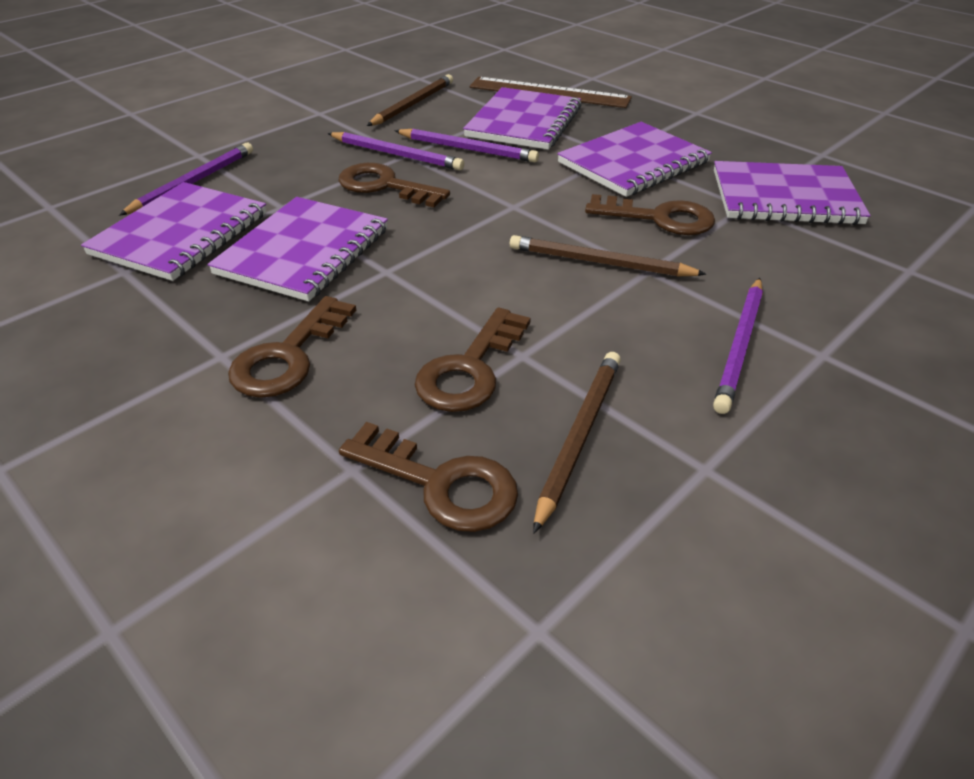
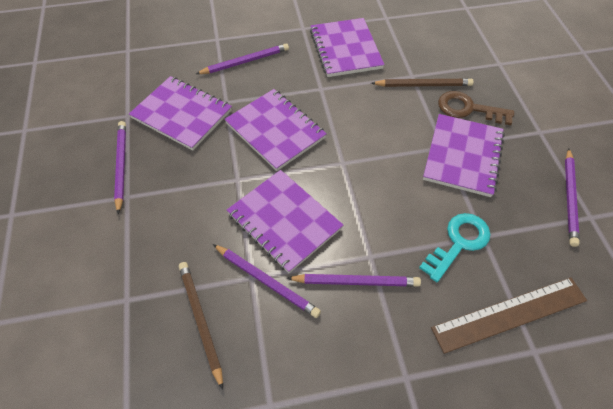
brown key: [228,296,356,398] [339,163,450,207] [339,422,518,532] [415,307,531,412] [585,194,715,235] = 5 -> [438,91,514,125] = 1
brown pencil: [367,74,453,126] [510,235,707,277] [533,352,621,534] = 3 -> [179,262,223,390] [371,78,474,87] = 2
purple pencil: [119,143,253,216] [328,132,464,170] [394,129,539,162] [713,278,763,414] = 4 -> [114,121,126,214] [196,43,289,74] [213,244,321,318] [287,274,421,287] [565,149,580,247] = 5
turquoise key: none = 0 -> [419,213,491,282] = 1

